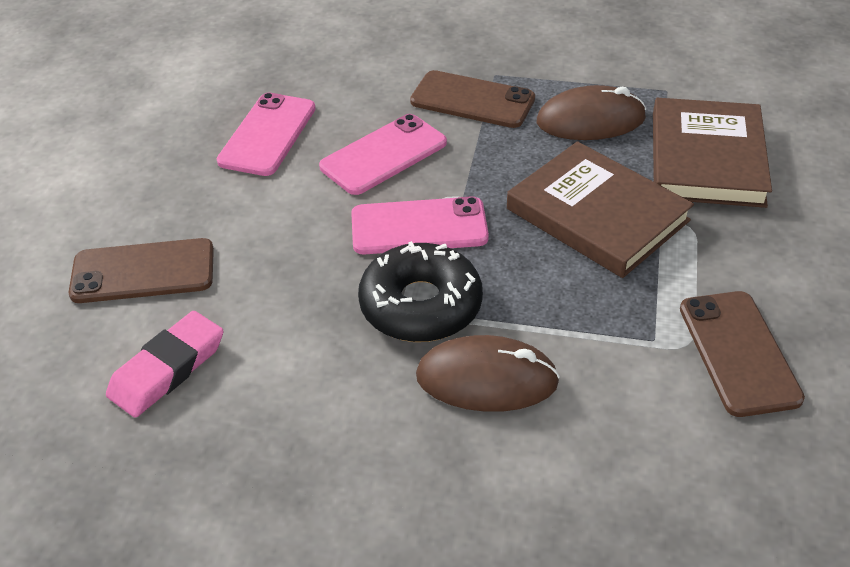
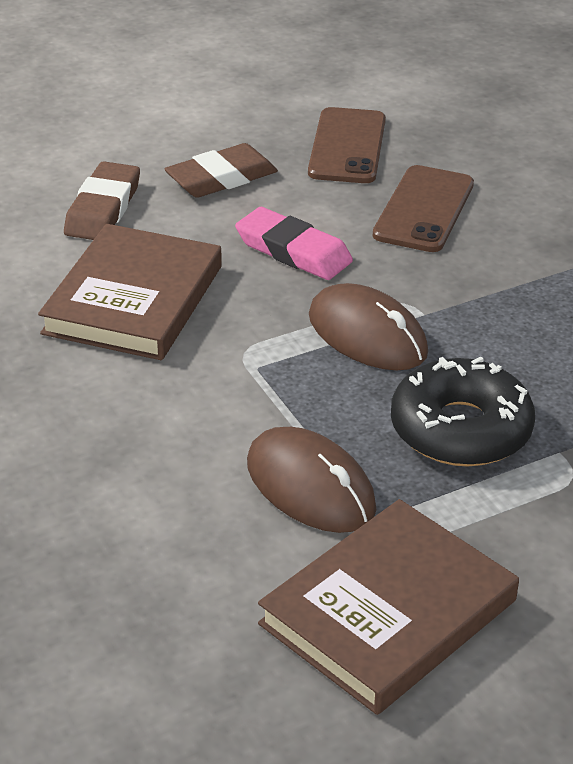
brown eraser: none = 0 -> [64,161,140,240] [164,143,278,198] = 2
brown phone: [69,238,214,303] [410,70,535,128] [680,291,805,417] = 3 -> [308,107,386,183] [373,165,474,252] = 2
pink phone: [217,92,316,176] [319,114,447,195] [351,196,489,255] = 3 -> none = 0

